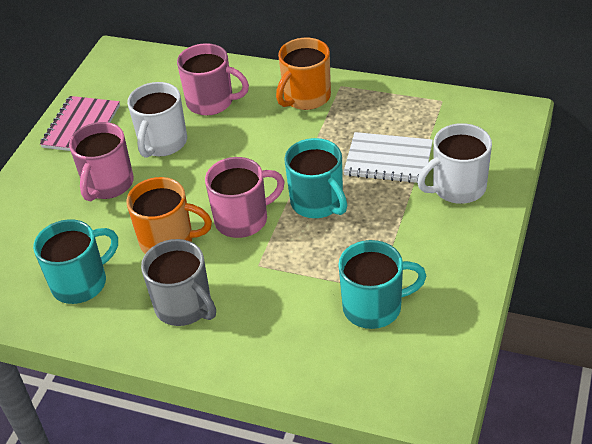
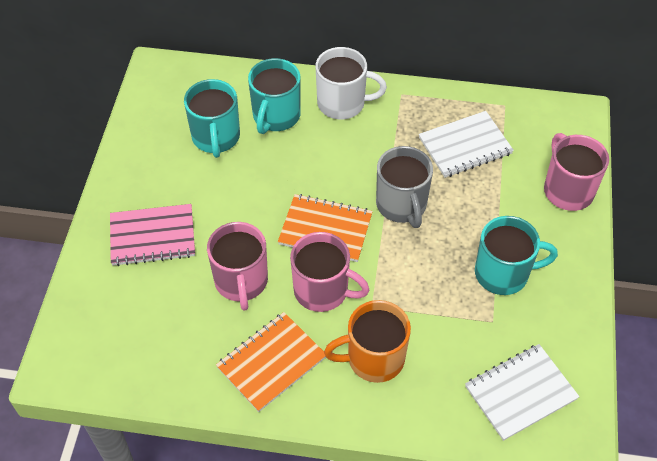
orange mug: [126,177,212,254] [276,38,331,110] = 2 -> [324,300,411,383] = 1
orange notebook: none = 0 -> [216,312,326,412] [278,194,373,262] = 2
white mug: [127,82,187,158] [417,123,492,204] = 2 -> [316,47,387,119] = 1
white notebook: [344,132,433,184] = 1 -> [419,111,514,178] [465,344,580,441] = 2

